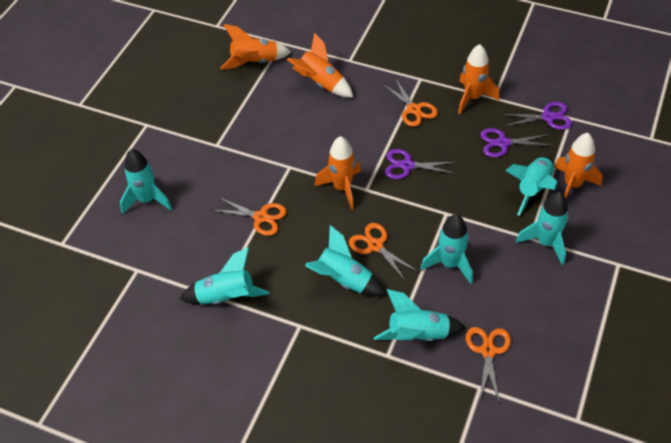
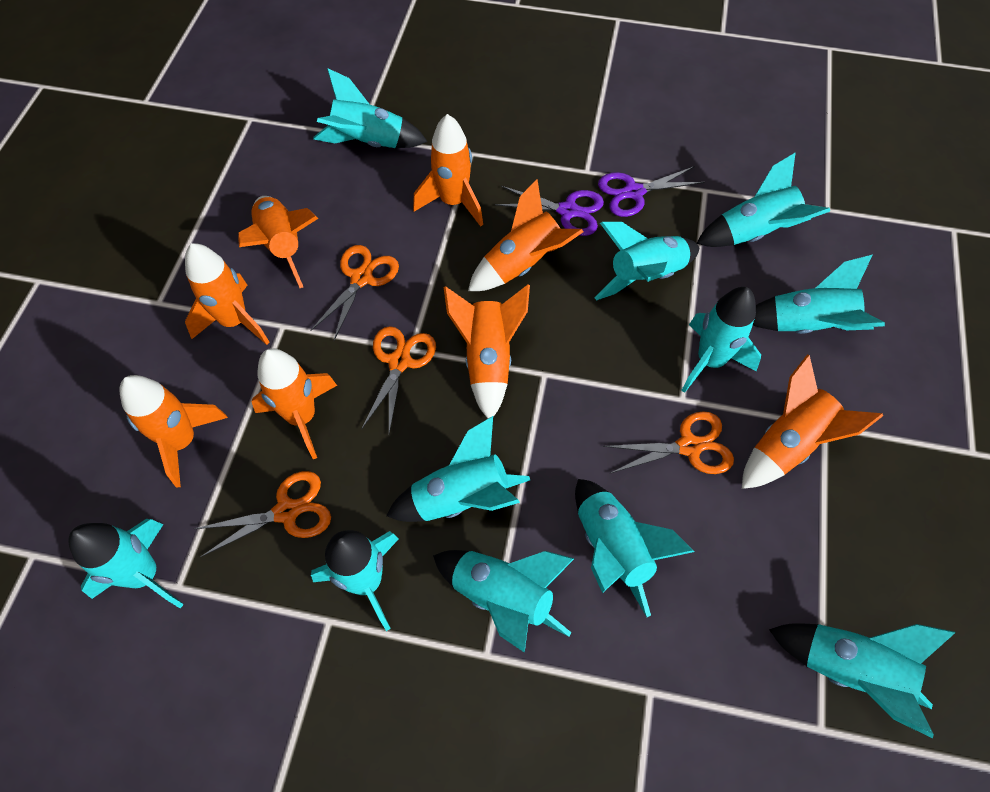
orange rocket: [220,24,291,69] [287,33,353,97] [315,136,361,209] [458,44,499,114] [554,133,602,198] = 5 -> [120,375,228,488] [185,243,269,345] [238,196,319,288] [251,348,337,459] [413,114,483,227] [443,284,530,418] [468,179,583,291] [742,355,883,489] = 8
purple scissors: [385,149,456,179] [480,128,553,157] [501,102,572,130] = 3 -> [495,186,604,236] [598,166,705,217] = 2
turquoise rocket: [120,149,172,214] [180,247,269,305] [305,225,386,296] [374,289,466,341] [420,214,473,284] [505,156,557,216] [516,192,569,265] = 7 -> [68,519,184,608] [311,530,399,631] [313,68,428,148] [386,416,530,522] [433,550,574,653] [575,479,694,617] [594,222,700,301] [682,287,761,393] [697,152,830,247] [753,255,885,334] [769,623,955,738] = 11

